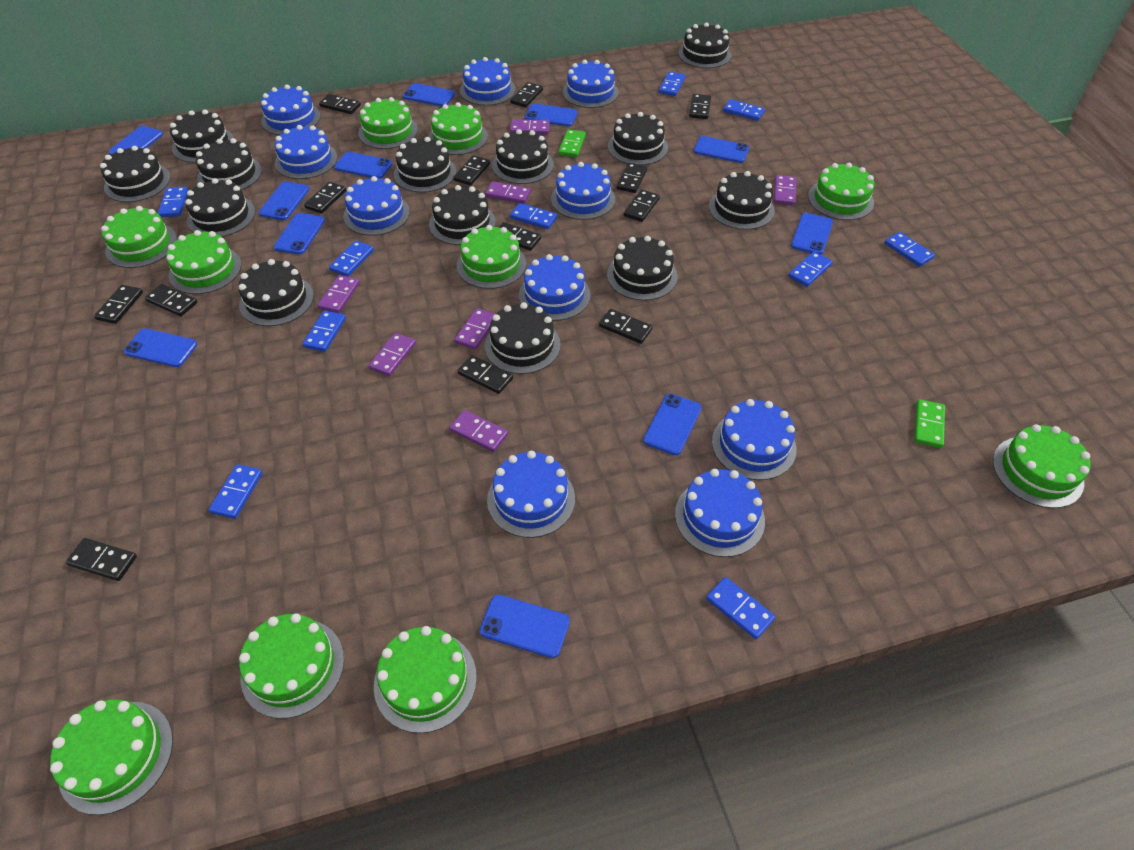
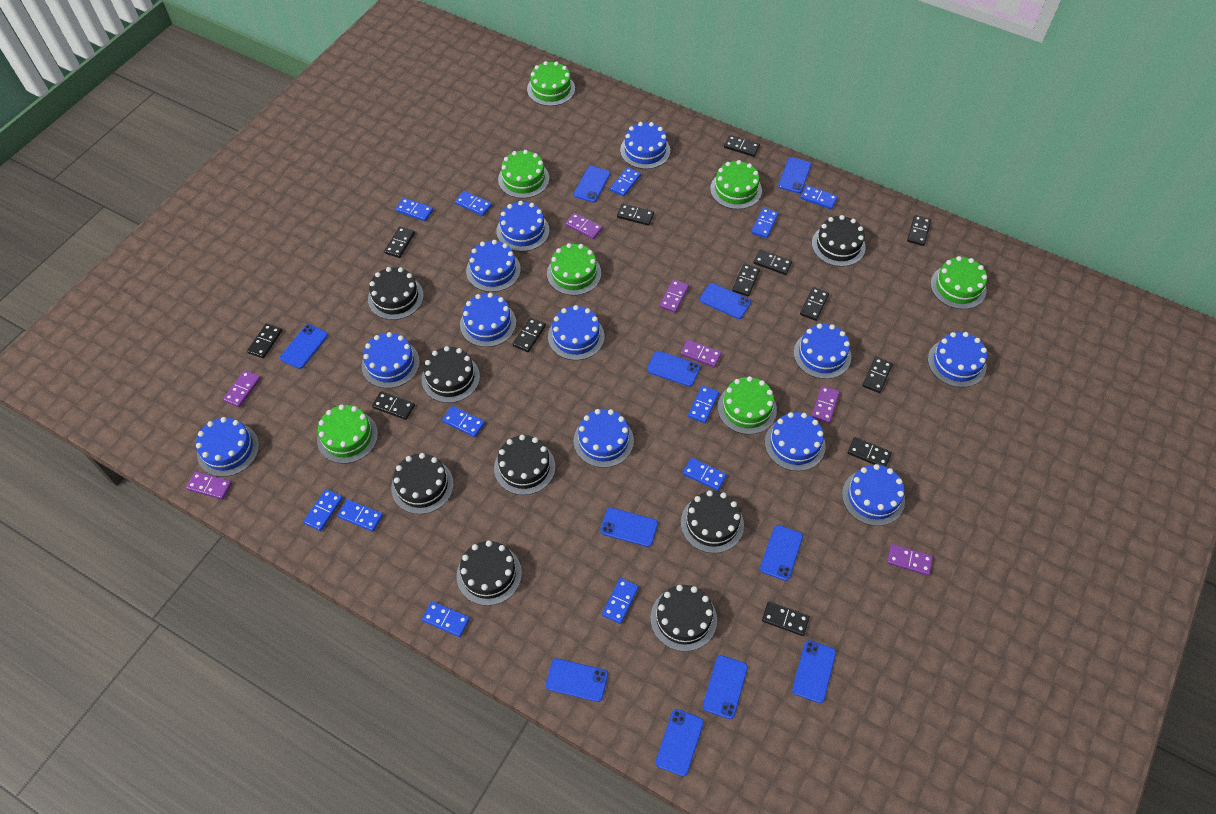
black cake: [100,146,171,202] [170,110,234,163] [185,178,255,237] [196,138,262,190] [238,259,314,326] [394,137,456,193] [429,185,496,245] [485,302,561,374] [492,129,554,184] [607,236,677,301] [608,112,668,165] [678,23,731,68] [709,171,775,230] = 13 -> [368,267,424,320] [391,453,454,514] [422,346,480,403] [457,540,522,606] [494,435,555,495] [650,585,717,651] [681,490,744,553] [812,215,866,267] = 8
blue cake: [261,85,321,135] [275,125,337,179] [343,176,410,236] [460,57,516,106] [487,451,575,538] [519,254,591,321] [551,162,615,220] [563,60,618,108] [675,469,765,557] [712,399,797,480] = 10 -> [196,417,259,477] [362,332,420,388] [460,293,516,347] [466,240,521,292] [496,201,549,252] [548,305,604,360] [573,409,634,468] [620,122,670,169] [765,412,826,471] [794,323,851,379] [842,464,905,526] [928,332,987,387] = 12
blue domino: [158,187,188,217] [209,464,263,519] [303,311,346,352] [329,241,374,277] [510,203,557,229] [659,72,685,96] [706,577,775,639] [723,99,765,121] [789,251,833,287] [885,232,935,267] = 10 -> [303,489,343,531] [337,499,383,532] [396,198,433,221] [422,601,470,637] [442,406,485,437] [455,191,492,216] [602,578,639,624] [610,167,641,196] [682,458,727,491] [688,386,719,423] [751,208,779,238] [800,185,838,209] = 12
green cake: [50,699,173,815] [101,206,177,268] [166,230,242,294] [239,613,344,719] [358,97,418,149] [374,626,477,733] [428,102,488,155] [457,225,526,289] [808,163,875,220] [993,424,1091,508] = 10 -> [317,405,378,464] [498,150,549,198] [527,61,575,106] [547,243,601,296] [710,160,762,209] [718,376,777,434] [930,256,987,309] = 7
green domino: [558,130,586,157] [914,399,945,448] = 2 -> none = 0

